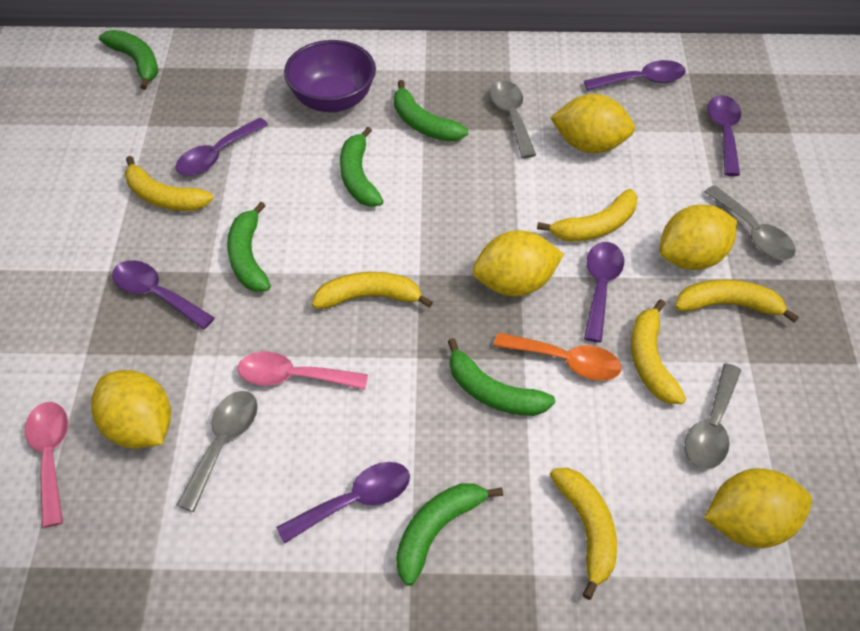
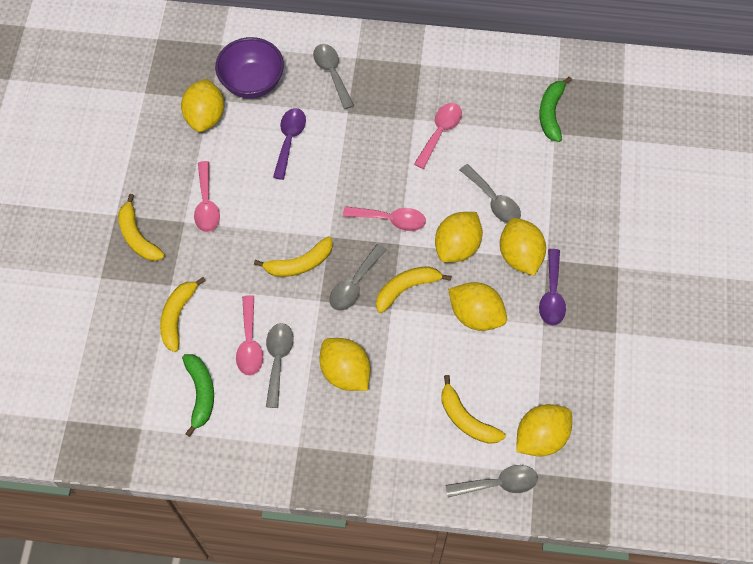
green banana: [99,30,158,90] [227,202,271,292] [340,127,384,207] [394,80,468,142] [396,483,503,586] [448,338,555,416] = 6 -> [182,354,214,437] [539,77,572,142] = 2
grey spoon: [176,391,258,512] [490,81,536,158] [685,363,741,470] [704,185,796,260] = 4 -> [266,323,294,408] [313,44,354,109] [329,244,387,311] [446,465,538,497] [460,164,521,223] = 5
orange spoon: [494,333,621,381] = 1 -> none = 0
pink spoon: [25,402,68,528] [238,352,368,390] = 2 -> [194,161,220,232] [236,295,263,376] [343,206,426,231] [414,103,462,169] = 4
purple spoon: [112,260,215,330] [176,118,268,176] [276,462,410,544] [584,60,686,91] [584,242,624,342] [708,95,741,176] = 6 -> [273,108,306,180] [539,249,566,326] = 2
yellow banana: [125,156,213,211] [312,272,433,309] [537,189,637,242] [550,468,617,600] [631,299,686,404] [675,279,799,323] = 6 -> [118,194,165,261] [160,277,205,352] [254,236,333,277] [376,266,451,313] [441,375,505,444] = 5
yellow lemon: [91,370,171,449] [473,230,564,296] [550,94,635,153] [660,205,737,270] [704,468,812,548] = 5 -> [181,79,224,132] [319,338,370,391] [435,212,483,263] [448,282,507,331] [500,218,546,276] [516,404,572,456] = 6

